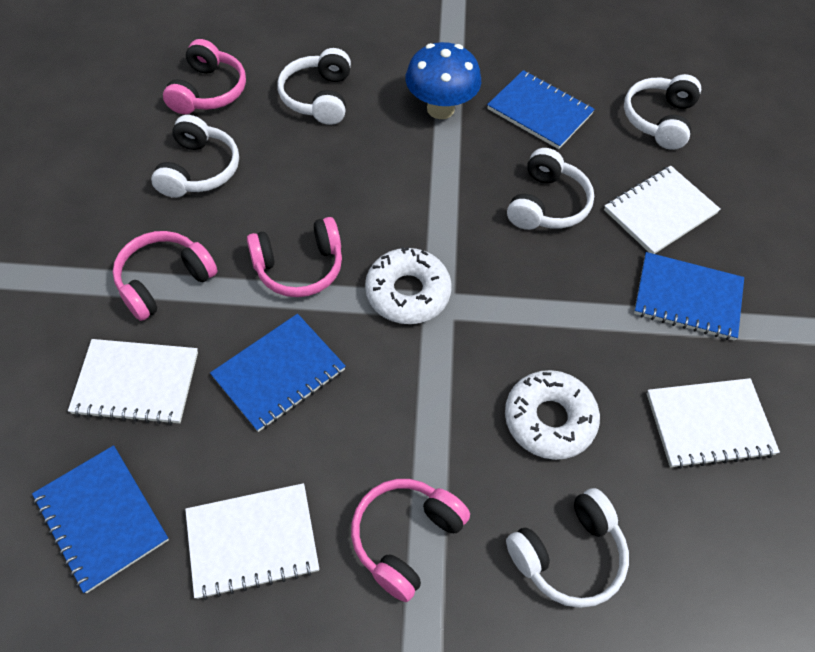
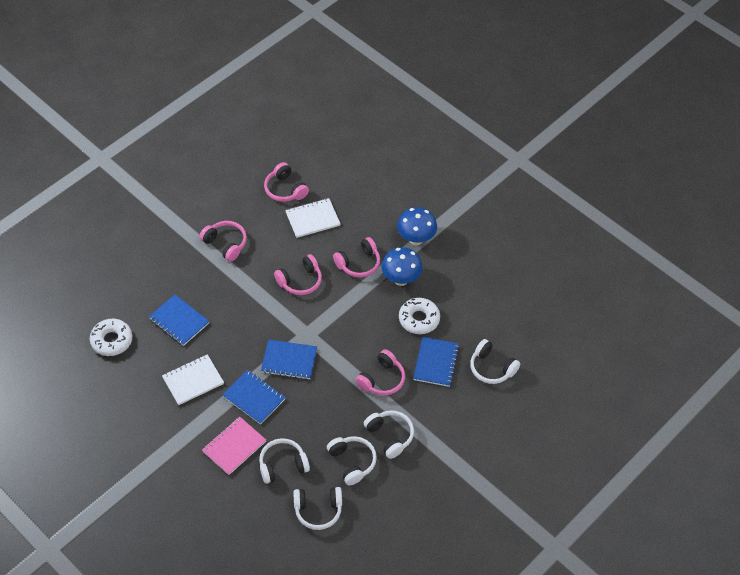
blue mushroom: [405,42,481,119] = 1 -> [381,247,423,286] [397,207,437,245] = 2
pink headphones: [113,231,217,321] [163,39,246,114] [247,217,342,297] [351,479,470,602] = 4 -> [199,221,247,262] [264,162,309,202] [274,254,322,295] [333,237,380,278] [355,349,405,396] = 5
pink notebook: none = 0 -> [202,416,266,475] = 1
white notebook: [68,339,198,425] [185,483,319,600] [604,166,720,254] [647,378,780,469] = 4 -> [162,354,224,405] [285,198,341,238] = 2

